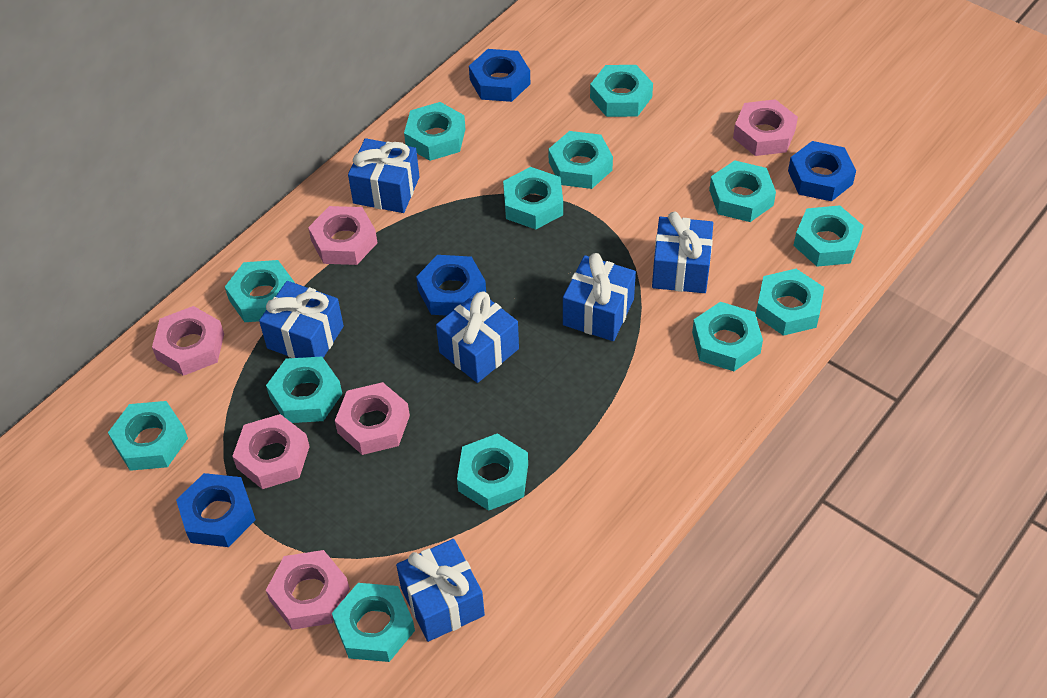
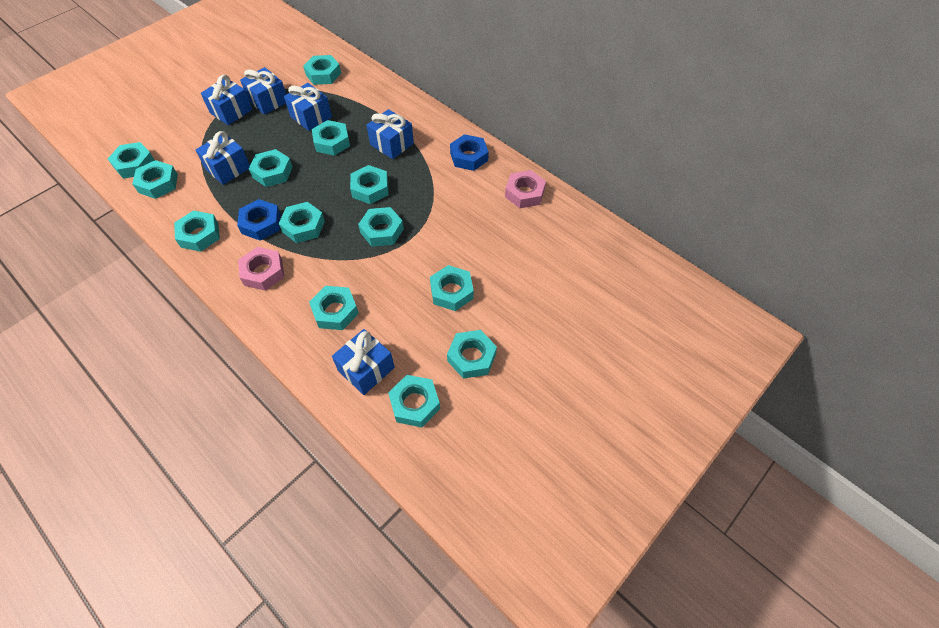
blue nut: [176,473,256,547] [416,255,486,316] [469,49,530,102] [788,141,856,201] = 4 -> [237,199,281,241] [450,134,489,171] = 2
pink nut: [152,306,224,376] [232,414,310,489] [266,550,350,630] [308,206,377,265] [335,382,410,455] [733,99,798,156] = 6 -> [238,247,284,291] [505,170,546,208] = 2

